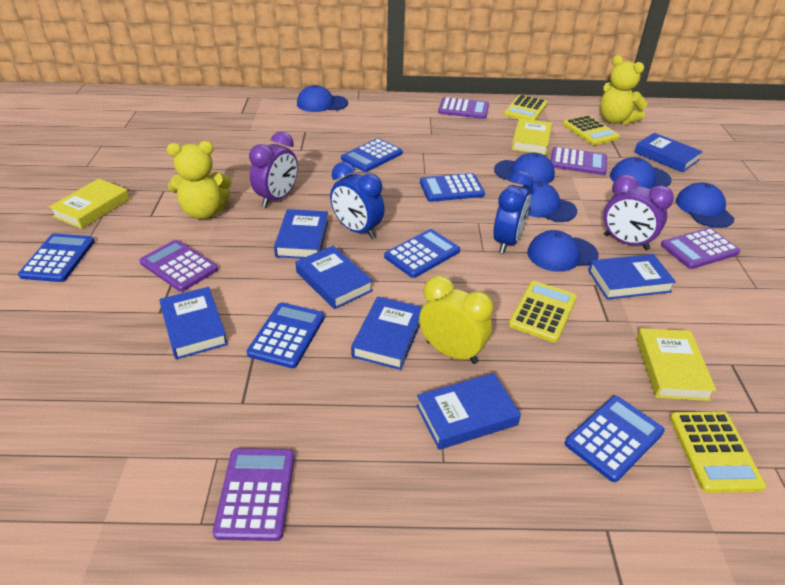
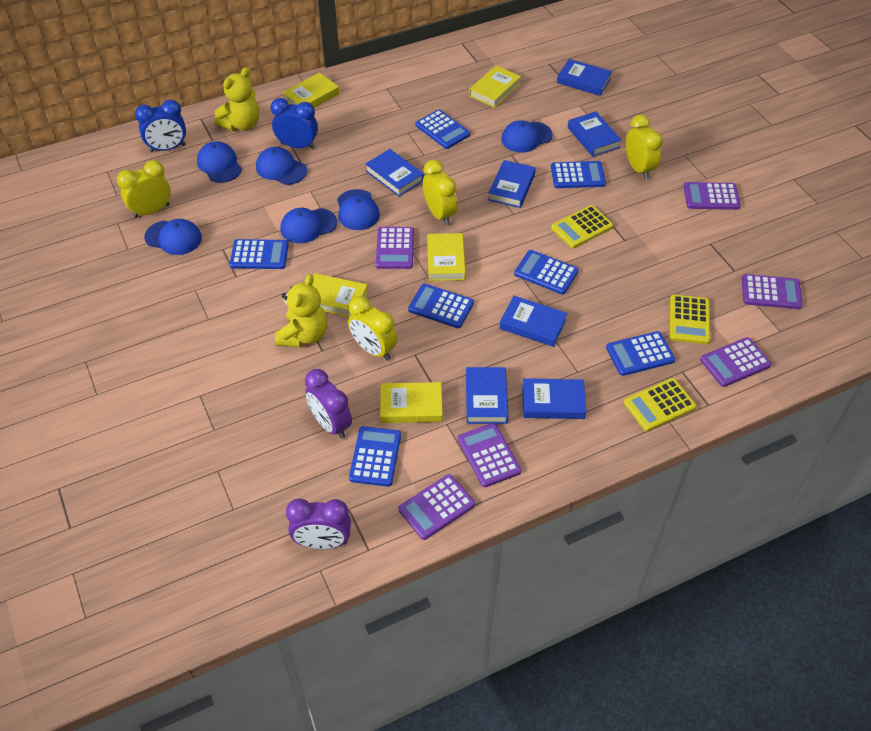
blue calculator: [18,233,95,282] [247,302,325,368] [341,138,403,172] [384,229,460,278] [420,173,485,202] [565,396,665,482] = 6 -> [230,239,289,269] [349,426,401,487] [408,283,474,328] [415,110,470,149] [514,250,579,295] [551,161,606,188] [606,331,675,376] = 7
purple calculator: [139,240,218,292] [213,448,294,541] [438,97,489,119] [551,147,607,175] [661,228,740,269] = 5 -> [376,227,414,269] [398,474,475,540] [458,423,521,487] [683,182,741,210] [700,337,771,387] [742,274,803,309] = 6
yellow book: [49,179,130,229] [511,118,552,155] [636,328,716,401] = 3 -> [282,72,339,108] [312,273,368,317] [380,382,443,423] [427,233,466,281] [469,66,521,108] = 5
yellow calculator: [504,95,548,120] [509,281,577,343] [563,115,620,145] [670,411,766,493] = 4 -> [551,205,613,248] [624,378,696,431] [670,294,710,344] = 3
yellow clock: [419,276,494,364] = 1 -> [117,160,171,218] [348,296,397,361] [423,160,457,226] [626,115,663,179] = 4

